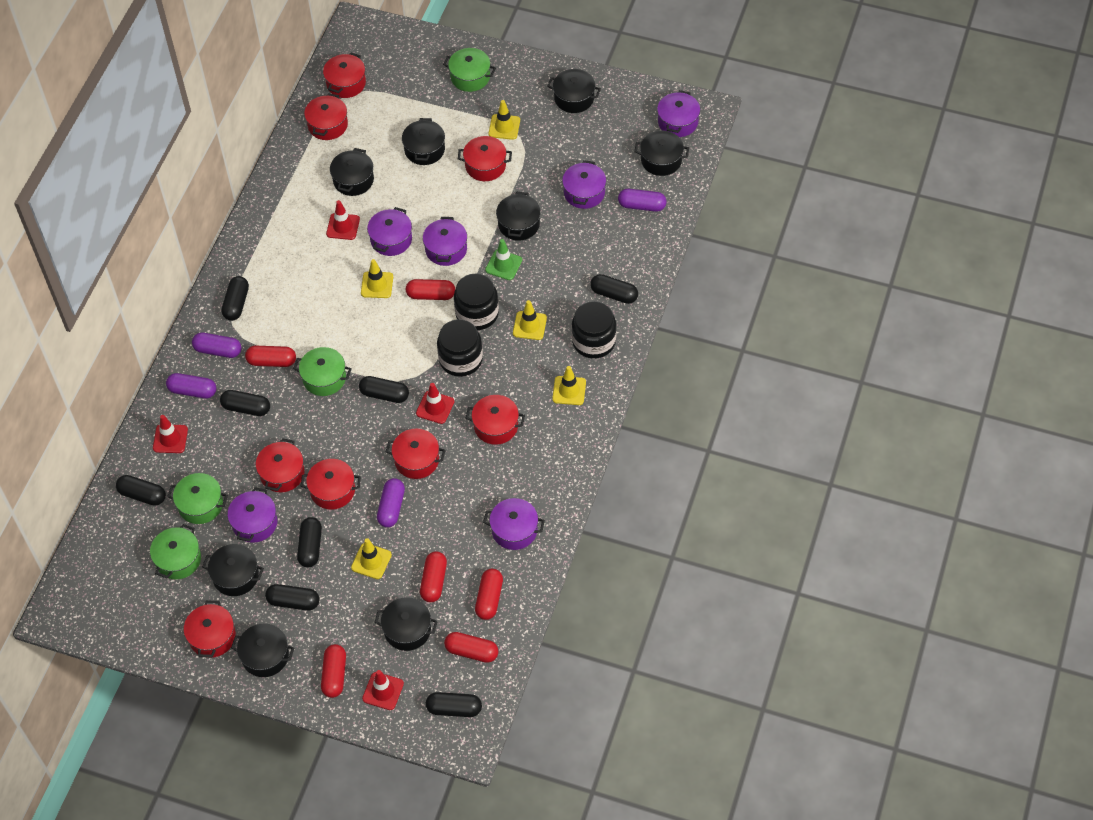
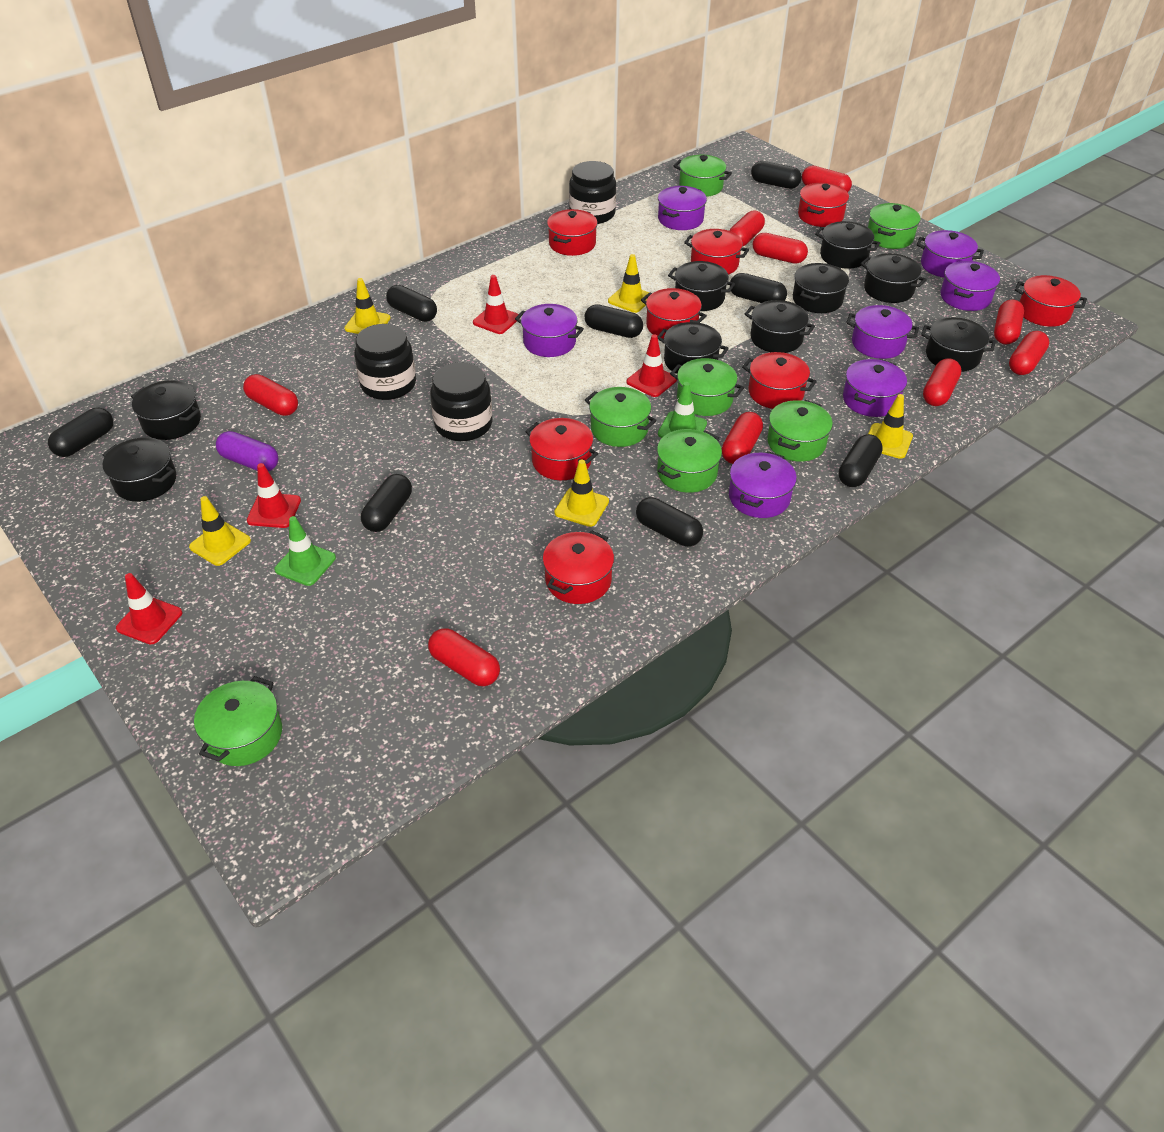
black pot: [202,544,264,596] [231,623,294,677] [330,148,374,196] [374,597,438,651] [402,118,445,165] [496,192,541,241] [547,69,601,113] [635,130,689,176] = 8 -> [102,437,176,502] [131,380,201,440] [658,322,729,374] [668,261,735,311] [745,300,815,353] [793,263,849,313] [815,221,880,269] [861,253,927,303] [921,317,996,372] = 9
green pot: [150,524,201,579] [167,473,228,524] [293,347,352,396] [443,48,496,92] = 4 -> [194,676,282,766] [585,387,657,447] [657,429,722,493] [670,358,744,416] [674,155,732,197] [767,400,833,462] [868,203,920,249] = 7
green traffic cone: [485,239,522,280] = 1 -> [274,516,336,586] [658,382,707,438] = 2
purple capsule: [166,373,216,399] [192,333,241,358] [377,478,405,527] [618,189,666,212] = 4 -> [216,431,278,471] = 1
purple pot: [227,487,277,543] [367,207,412,256] [423,217,467,266] [483,498,545,550] [562,160,606,209] [657,90,700,137] = 6 -> [515,304,584,357] [658,186,707,230] [729,451,797,518] [843,359,907,417] [846,305,919,359] [917,230,984,278] [941,261,1000,311] = 7
red capsule: [245,346,296,367] [321,644,346,698] [406,279,455,300] [420,552,447,602] [444,632,499,663] [475,569,503,620] = 6 -> [243,374,298,416] [428,628,500,686] [722,412,763,464] [729,210,765,246] [752,233,808,264] [802,166,852,192] [923,358,961,406] [994,299,1024,344] [1009,331,1049,375] = 9

